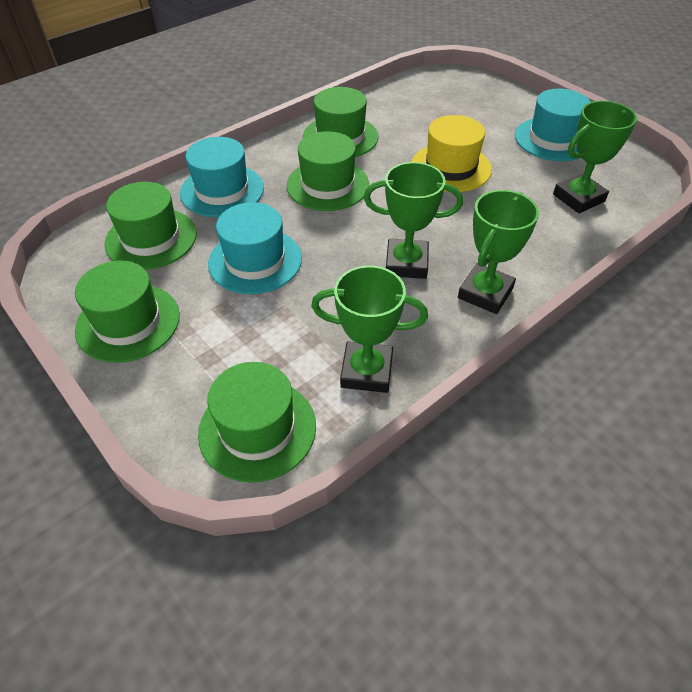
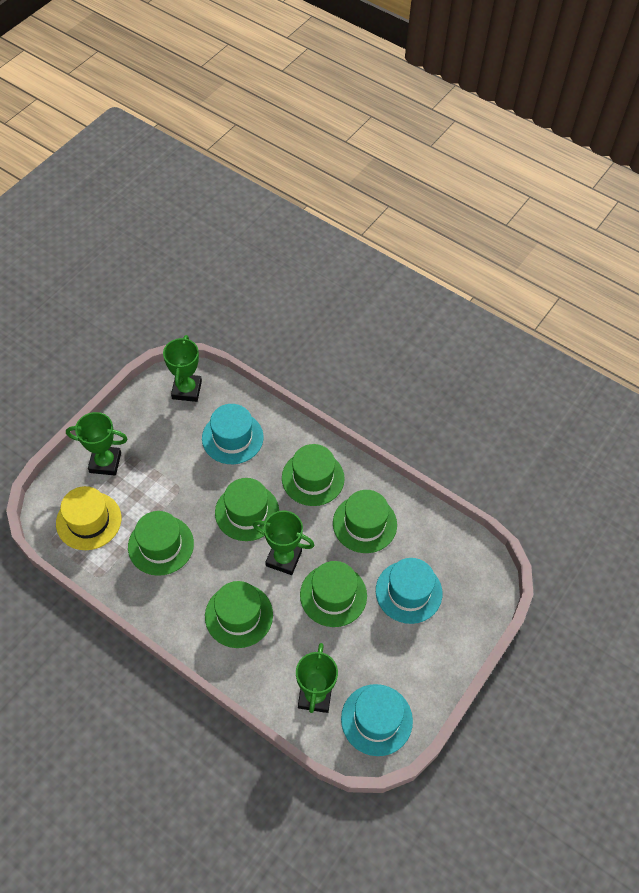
green hat: [75,261,180,363] [104,182,197,270] [198,362,316,483] [287,131,369,211] [303,87,379,157] = 5 -> [128,511,194,576] [205,581,273,648] [215,478,279,541] [282,444,345,506] [300,561,367,627] [333,490,397,553] = 6

